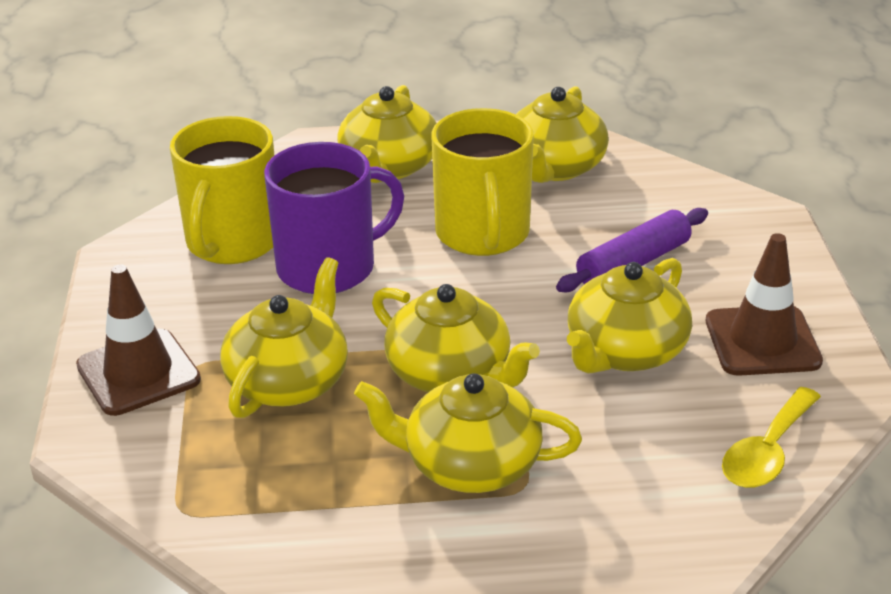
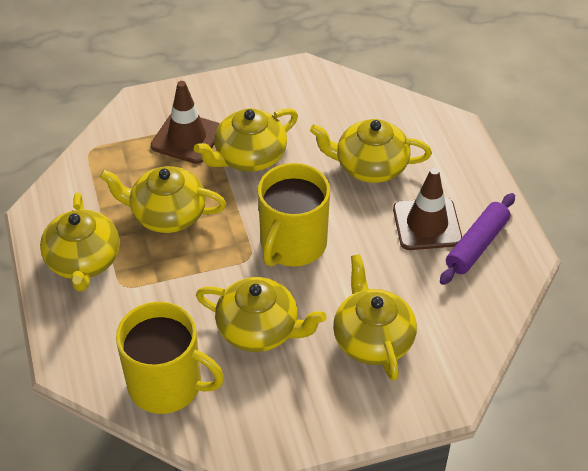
purple mug: [264,142,404,294] = 1 -> none = 0
yellow spoon: [722,387,821,488] = 1 -> none = 0

